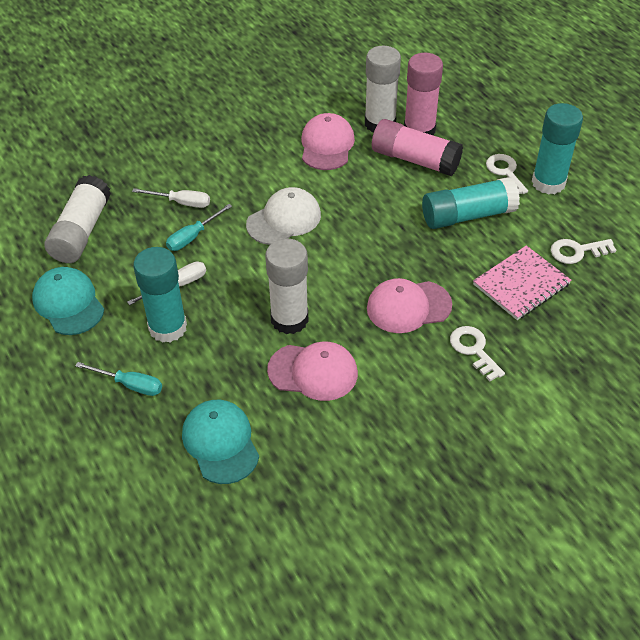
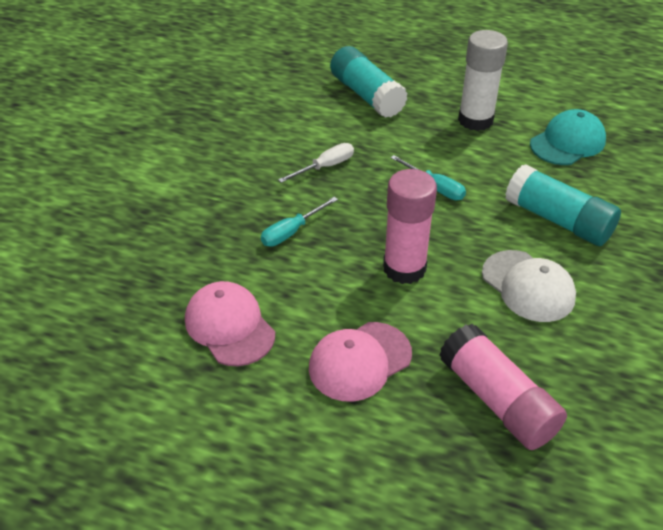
pink cap: [267,342,358,401] [301,113,355,170] [367,278,452,333] = 3 -> [185,281,275,366] [309,322,412,402] = 2
pink notebook: [473,245,571,320] = 1 -> none = 0
turquoise cap: [32,267,104,335] [182,400,259,484] = 2 -> [530,109,606,165] = 1
turquoise glue stick: [133,247,187,343] [422,177,520,229] [532,103,583,195] = 3 -> [330,46,408,118] [505,164,621,246] = 2
white glue stick: [45,175,111,263] [265,238,309,334] [365,46,401,132] = 3 -> [458,30,508,131] = 1
white key: [450,326,505,381] [486,154,528,194] [551,239,616,264] = 3 -> none = 0
white screwdriver: [127,262,206,305] [132,188,210,208] = 2 -> [278,143,354,183] = 1

